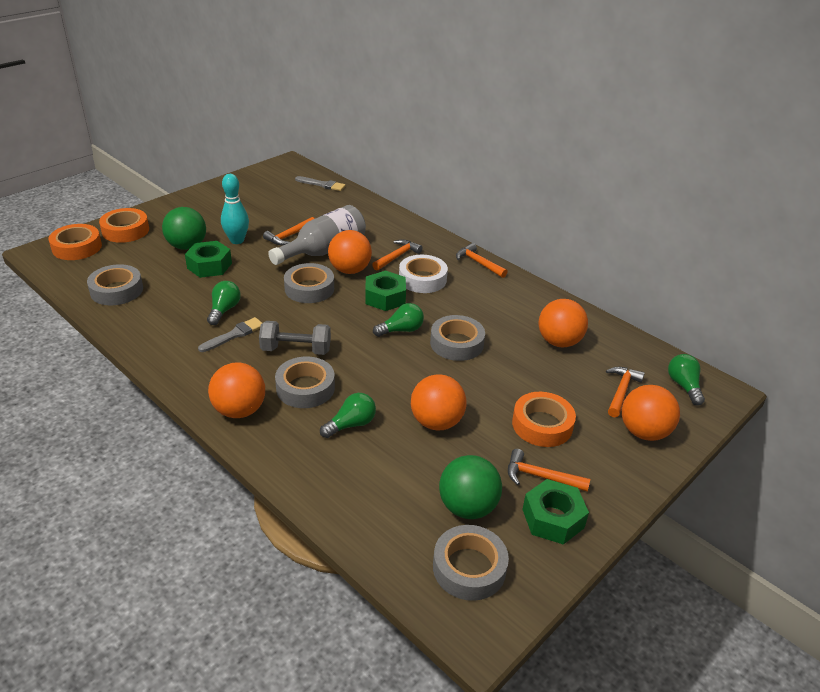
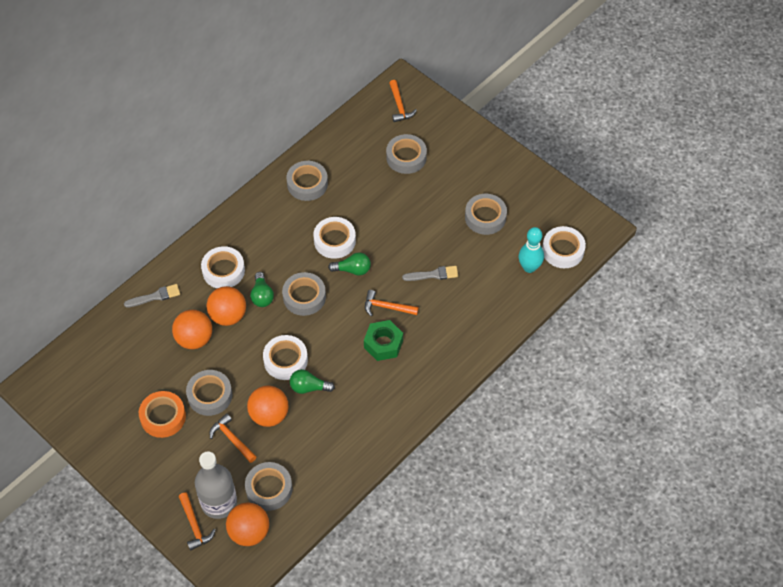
green ball: [162,207,206,250] [439,455,502,519] = 2 -> none = 0
green light bulb: [207,281,241,325] [320,393,376,438] [373,303,424,337] [668,354,705,406] = 4 -> [250,272,274,307] [290,369,335,394] [328,252,371,276] = 3
green nut: [185,241,232,278] [365,270,406,311] [522,479,589,545] = 3 -> [364,320,403,361] = 1
grey dumbbell: [259,321,331,355] = 1 -> none = 0
grey tape: [87,264,143,305] [275,357,335,408] [284,263,334,303] [430,315,485,361] [433,525,509,601] = 5 -> [186,370,232,416] [245,462,292,511] [282,272,326,316] [286,161,328,201] [386,134,427,174] [465,194,507,235] = 6
orange ball: [208,362,265,418] [328,230,372,274] [411,374,467,430] [539,299,588,347] [622,385,680,441] = 5 -> [172,310,212,349] [206,286,246,326] [226,503,269,546] [247,386,288,427] = 4
orange hammer: [263,217,314,245] [372,239,422,270] [456,243,508,278] [508,449,590,491] [606,367,645,417] = 5 -> [179,492,216,551] [210,413,257,463] [365,290,419,316] [389,80,417,122] = 4
orange tape: [49,224,102,260] [99,208,149,243] [512,392,576,447] = 3 -> [139,391,186,438] = 1
white tape: [399,255,448,293] = 1 -> [201,246,245,288] [263,335,308,380] [313,217,356,259] [542,226,586,268] = 4

